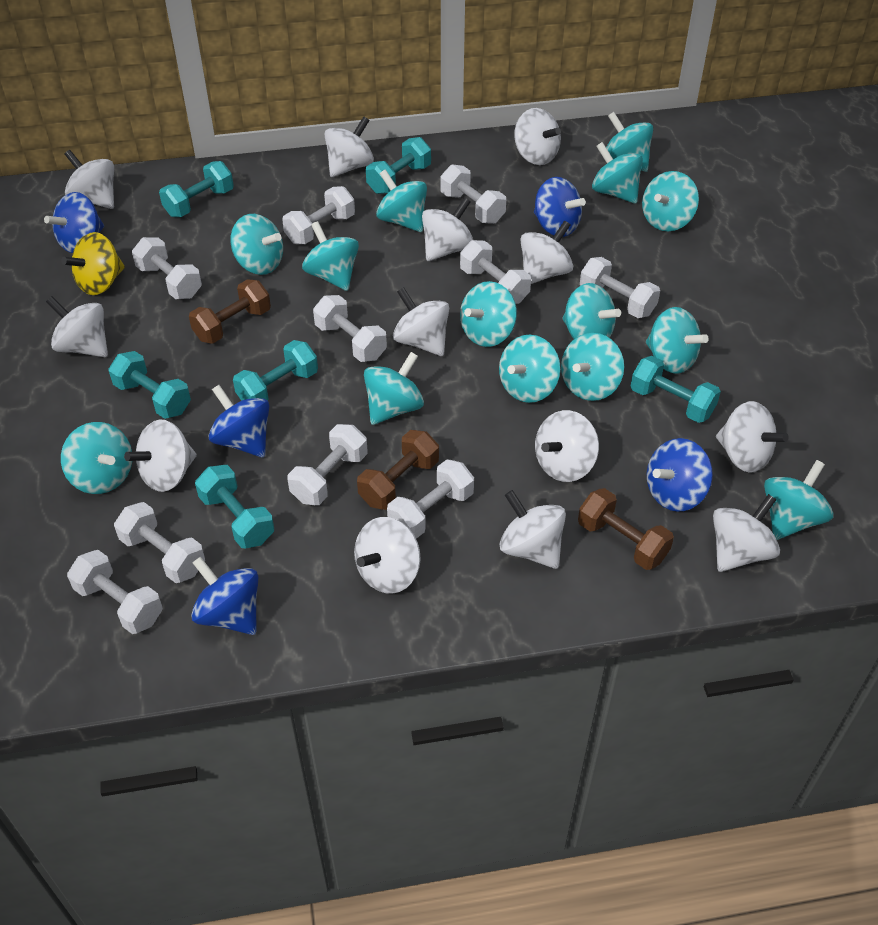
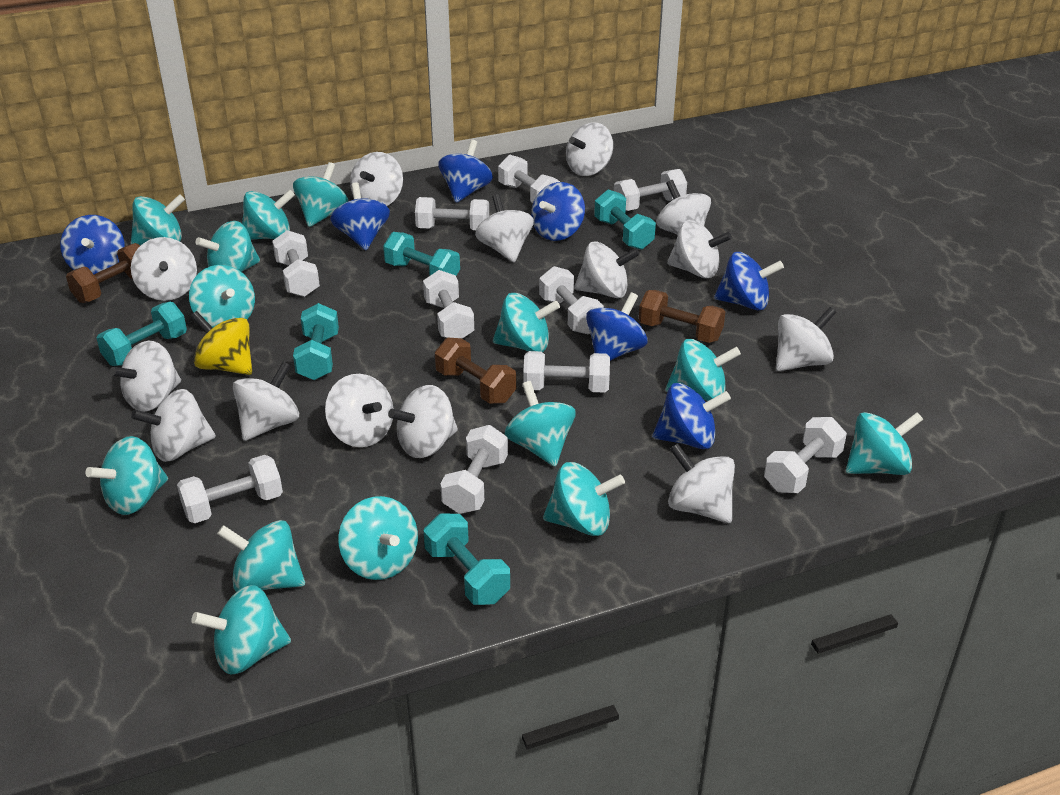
blue spinning top: [44,192,104,253] [191,557,258,635] [208,385,269,458] [534,177,586,237] [647,438,713,512] = 5 -> [60,215,125,274] [330,183,390,250] [438,140,493,203] [531,182,585,241] [586,292,648,361] [653,383,731,449] [714,252,784,310] = 7
turquoise dumbbell: [108,351,191,419] [159,161,234,217] [195,465,274,548] [233,340,318,401] [366,137,431,194] [631,356,721,423] = 6 -> [96,302,187,366] [293,303,339,380] [383,232,460,276] [424,513,510,605] [594,189,656,250] = 5
white spinning top: [46,296,108,357] [65,150,114,209] [124,419,197,492] [324,116,374,177] [354,517,421,594] [393,287,449,356] [422,197,473,261] [500,490,566,569] [514,108,561,165] [520,220,573,284] [535,410,599,482] [713,494,780,572] [716,401,789,473] = 13 -> [110,340,181,412] [131,237,197,301] [131,389,216,462] [233,361,299,441] [325,374,393,447] [350,152,403,206] [388,385,458,458] [475,194,534,262] [566,123,613,176] [574,241,640,298] [656,180,711,235] [667,220,732,278] [668,443,735,523] [776,307,836,371] = 14

